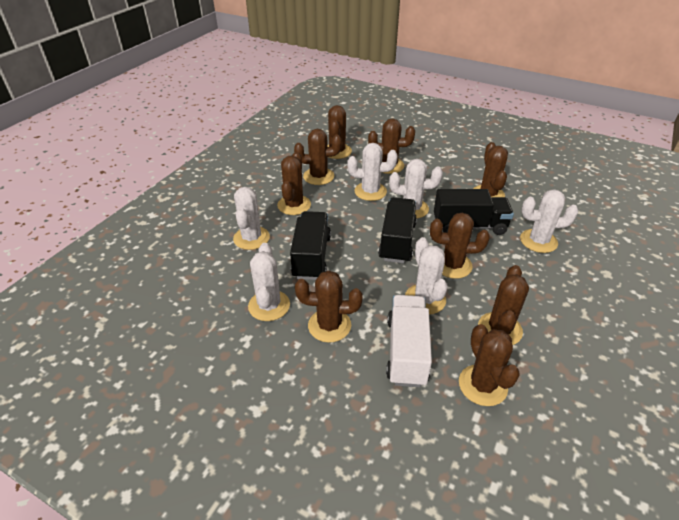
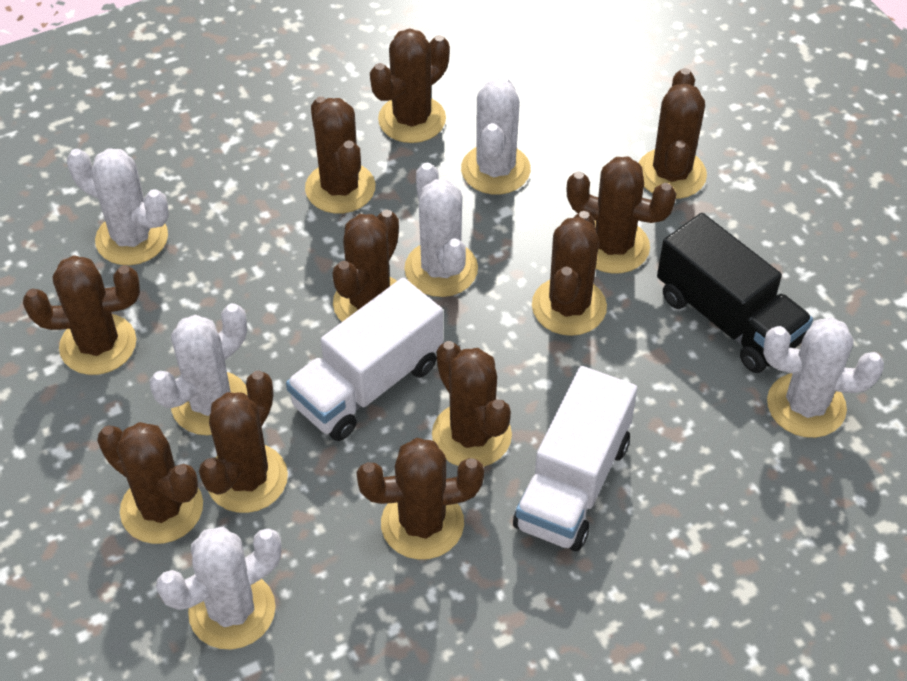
black truck: [290,211,331,280] [378,197,417,263] [434,189,514,235] = 3 -> [657,213,813,373] = 1
brown cactus: [277,152,311,215] [294,129,342,185] [295,271,363,343] [327,105,352,159] [368,119,415,174] [430,213,490,279] [459,324,520,406] [473,142,508,197] [478,265,529,345] = 9 -> [23,255,140,375] [97,422,203,544] [199,371,288,513] [305,96,375,213] [332,210,399,322] [357,438,484,560] [370,28,450,143] [432,341,512,467] [532,211,607,336] [567,157,676,274] [638,68,707,199] = 11
white truck: [386,295,432,387] = 1 -> [286,278,443,441] [513,366,637,551] = 2

